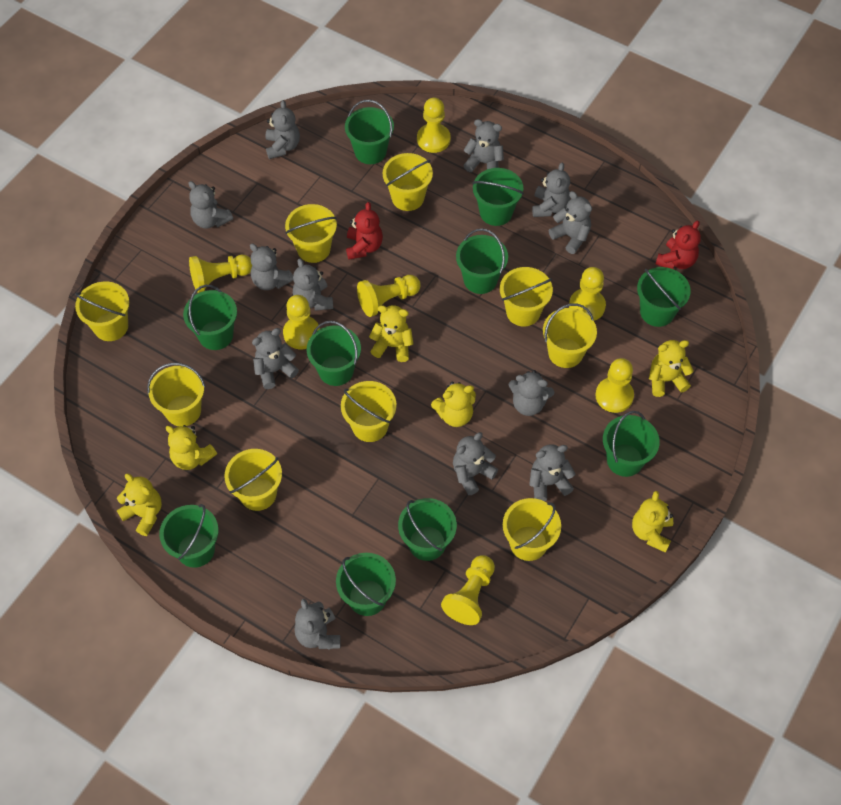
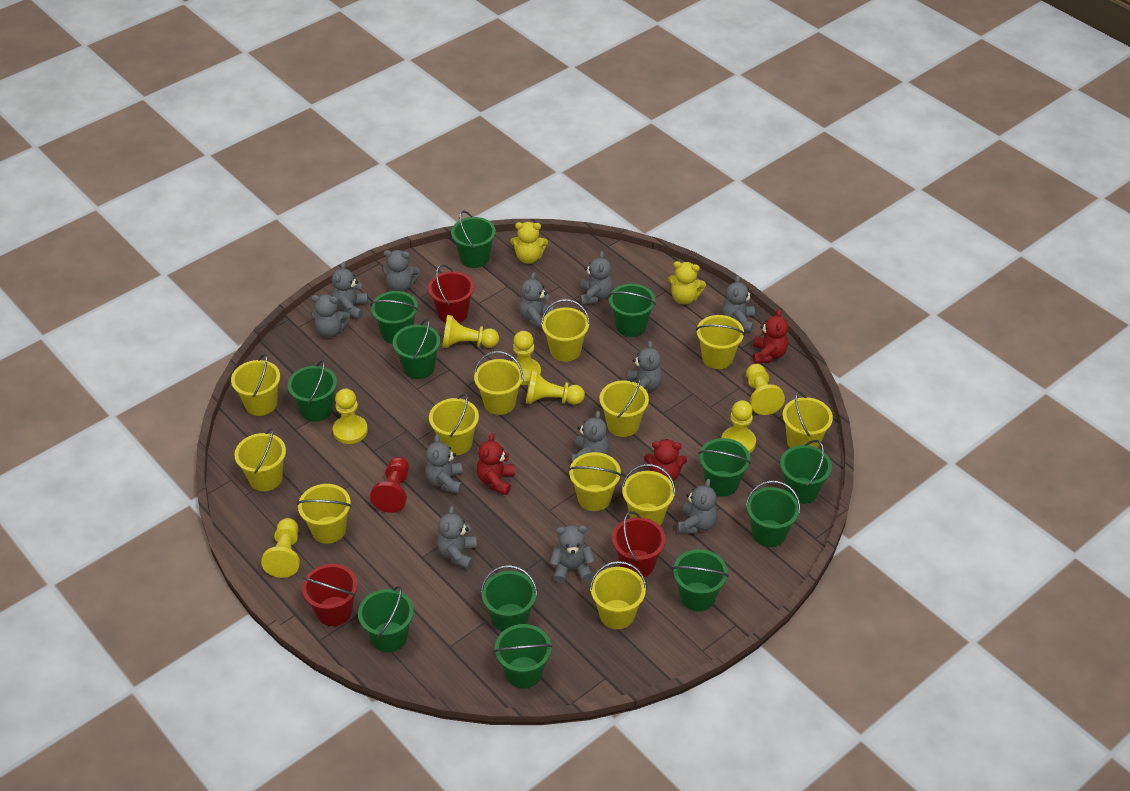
green bucket: [159,504,219,568] [183,285,237,350] [307,321,361,386] [336,553,396,616] [345,100,394,164] [398,498,457,561] [456,229,508,294] [472,168,524,226] [603,411,660,477] [637,267,691,327] = 10 -> [288,360,337,422] [358,586,414,652] [370,291,419,344] [393,319,440,379] [451,211,496,268] [481,565,538,632] [494,624,552,688] [608,284,656,337] [672,549,729,611] [699,438,751,497] [746,481,800,547] [780,440,832,504] = 12
red bucket: none = 0 -> [302,564,357,626] [428,264,474,323] [612,511,666,578] = 3
red pawn: none = 0 -> [370,457,409,513] = 1
red teddy bear: [346,202,383,260] [655,220,701,269] = 2 -> [477,433,515,495] [644,439,687,481] [753,309,788,364] = 3
yellow bucket: [75,282,129,341] [147,363,205,426] [224,449,282,511] [285,204,337,263] [341,381,396,442] [383,153,433,211] [500,267,553,327] [503,498,561,561] [543,303,597,368] = 9 -> [231,354,280,416] [234,428,286,491] [297,484,352,544] [429,393,479,455] [474,351,523,415] [541,299,590,362] [568,452,622,511] [590,561,647,629] [599,377,649,437] [622,464,675,525] [696,315,745,369] [783,391,833,448] = 12
yellow teddy bear: [117,474,162,536] [166,425,217,470] [369,305,414,362] [431,381,476,427] [632,491,673,553] [649,340,693,397] = 6 -> [510,222,548,264] [668,261,706,304] = 2

